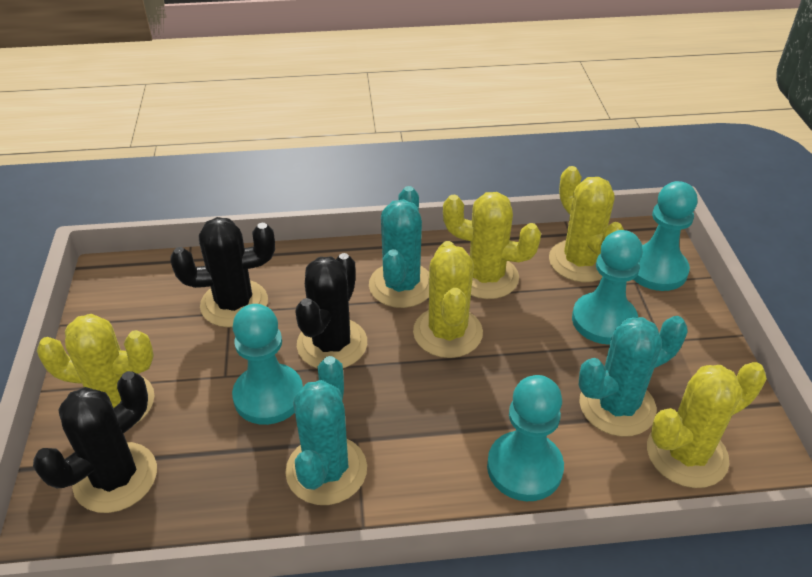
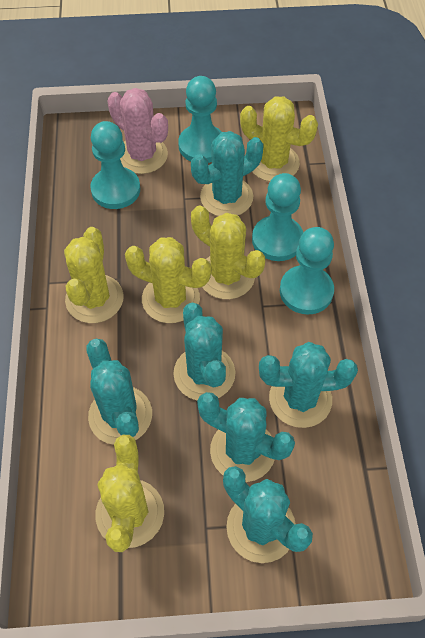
black cactus: [33,371,157,513] [170,217,275,328] [296,253,367,369] = 3 -> none = 0
pink cactus: none = 0 -> [107,88,168,174] = 1
turquoise cactus: [285,356,367,505] [369,186,429,308] [579,316,688,437] = 3 -> [86,339,152,445] [173,302,236,401] [191,131,263,216] [197,392,295,482] [223,466,313,563] [259,342,358,428] = 6

